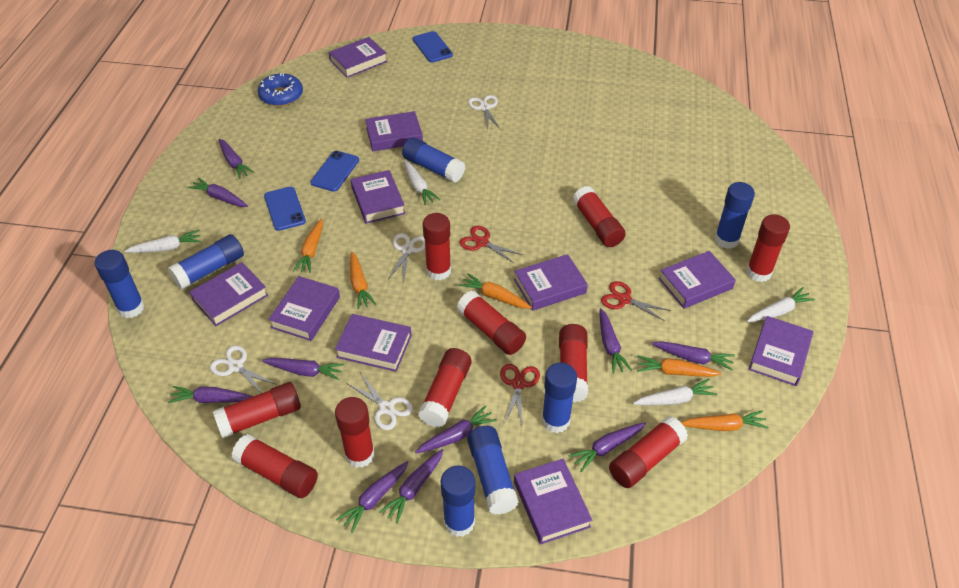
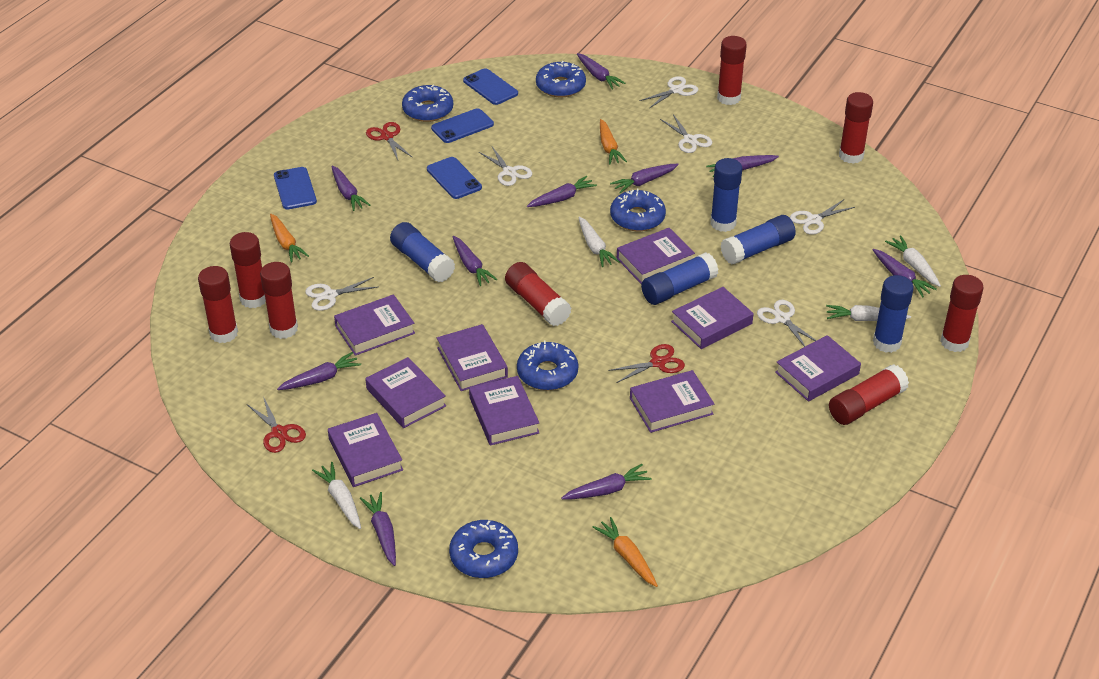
blue donut: [258,73,303,106] = 1 -> [402,84,453,122] [449,520,518,578] [517,340,578,390] [536,61,586,98] [610,189,666,231] = 5
blue glue stick: [94,250,145,318] [168,234,244,289] [402,137,465,183] [441,465,475,537] [467,426,519,515] [542,362,577,433] [714,182,755,249] = 7 -> [390,222,455,282] [641,252,719,305] [710,158,742,232] [721,215,796,265] [873,275,914,353] = 5
blue phone: [264,187,306,231] [310,151,359,192] [413,31,453,62] = 3 -> [274,167,317,209] [427,157,482,199] [431,108,494,143] [463,68,518,105] = 4
orange carrot: [293,219,323,273] [350,252,376,309] [459,273,532,309] [637,356,722,377] [681,410,769,431] = 5 -> [270,214,309,262] [592,517,658,587] [600,119,627,164] = 3
purple book: [190,262,268,326] [268,276,340,341] [329,37,387,78] [335,314,412,372] [351,170,405,224] [365,111,423,151] [514,254,588,311] [514,459,592,544] [659,251,736,309] [749,316,813,386] = 10 -> [328,413,403,487] [334,294,415,356] [365,357,446,428] [437,324,508,391] [469,376,540,446] [617,228,695,284] [630,370,714,433] [671,287,754,349] [775,335,861,402] = 9
red glue stick: [213,382,301,438] [231,434,318,498] [335,397,375,468] [418,348,472,427] [423,213,451,281] [457,291,526,355] [559,324,588,402] [572,186,626,247] [609,416,688,488] [746,214,790,282] = 10 -> [198,266,238,343] [229,232,266,308] [260,262,298,339] [505,262,571,326] [717,36,747,105] [829,364,909,425] [839,92,873,164] [940,275,984,352] = 8
white scissors: [210,345,277,393] [348,373,413,430] [388,233,425,283] [468,95,501,131] = 4 -> [305,277,378,311] [479,147,532,186] [640,76,698,108] [660,114,712,153] [757,300,817,347] [790,199,855,235] = 6

